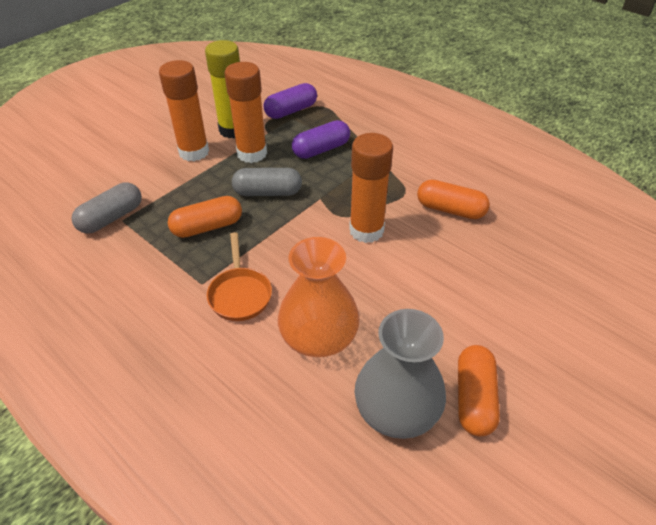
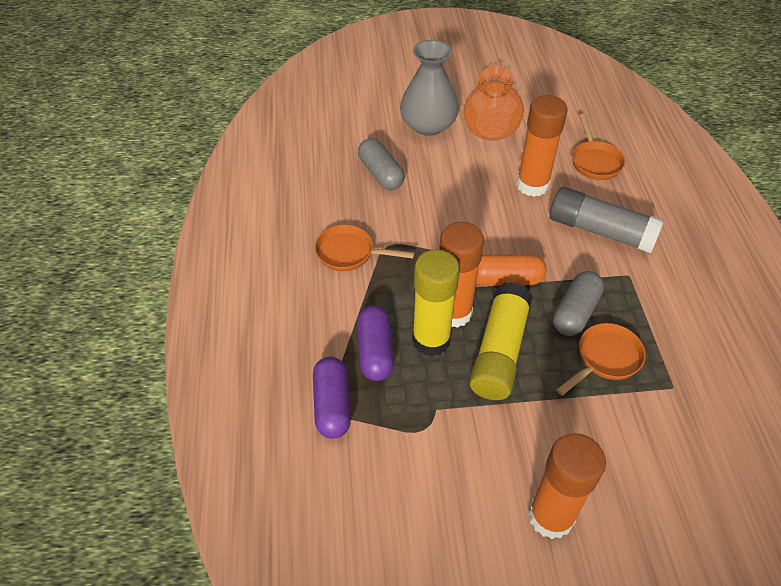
grey glue stick: none = 0 -> [549,187,664,253] = 1
orange capsule: [168,196,242,238] [417,180,490,219] [458,345,500,436] = 3 -> [476,254,547,285] = 1
orange pan: [207,232,272,321] = 1 -> [315,225,415,271] [556,323,646,396] [572,114,625,180] = 3
yellow glue stick: [205,40,240,138] = 1 -> [412,250,460,356] [469,282,532,400] = 2

